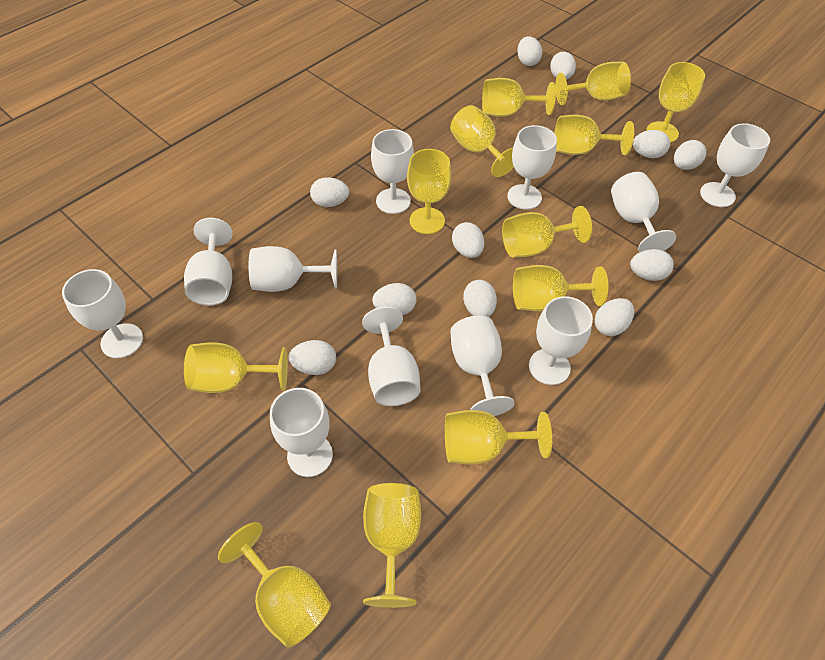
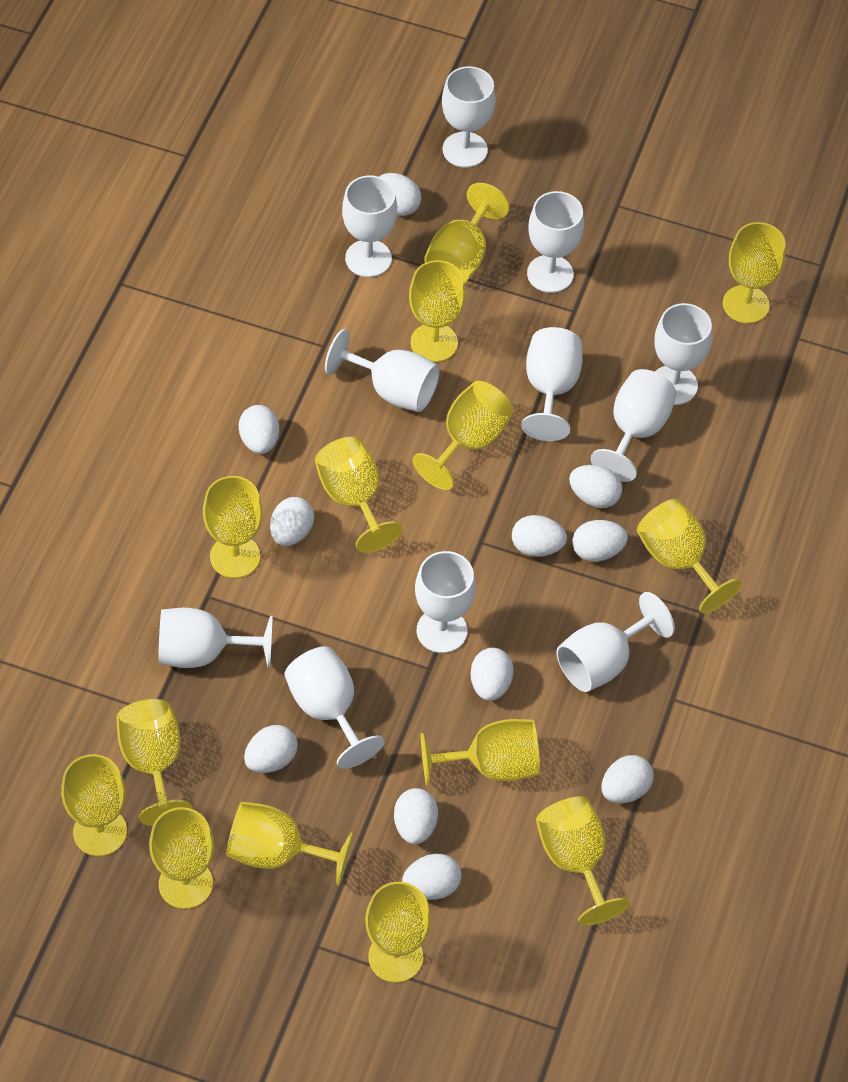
yellow goblet: [184,342,288,393] [218,522,331,648] [363,483,421,608] [407,149,451,234] [445,410,552,465] [450,105,514,177] [482,78,556,117] [502,206,592,257] [513,265,608,311] [554,115,634,155] [555,62,631,105] [646,62,705,143] = 12 -> [61,754,127,856] [116,699,192,826] [149,807,214,909] [203,476,263,578] [226,802,353,886] [315,436,403,553] [365,882,431,983] [409,260,466,362] [412,381,513,490] [420,719,540,786] [424,183,509,283] [536,796,630,926] [637,499,742,614] [723,222,785,324] = 14

